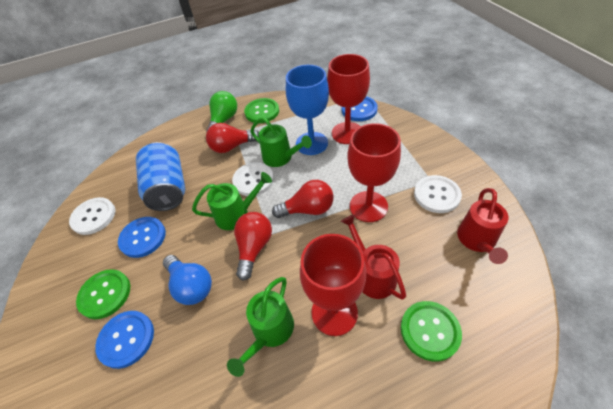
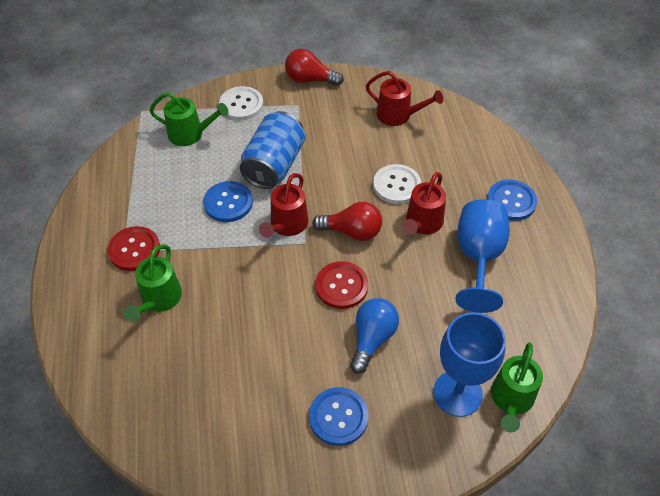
blue goblet: [286,65,329,155] = 1 -> [433,312,506,417] [455,199,510,313] = 2
green button: [76,269,130,319] [244,98,279,123] [401,301,462,362] = 3 -> none = 0
green light bulb: [206,91,237,132] = 1 -> none = 0
red button: none = 0 -> [107,226,160,271] [315,261,368,309] = 2
red goblet: [300,234,366,336] [327,54,370,144] [347,123,401,222] = 3 -> none = 0
red light bulb: [206,123,259,153] [234,212,272,281] [272,180,333,218] = 3 -> [285,49,344,86] [312,202,382,241] = 2
red watering can: [341,214,406,300] [457,188,509,264] = 2 -> [259,173,308,238] [366,71,443,126] [402,172,446,235] = 3
white button: [69,197,115,235] [232,162,274,196] [414,175,462,213] = 3 -> [219,86,263,121] [373,164,421,204] = 2

